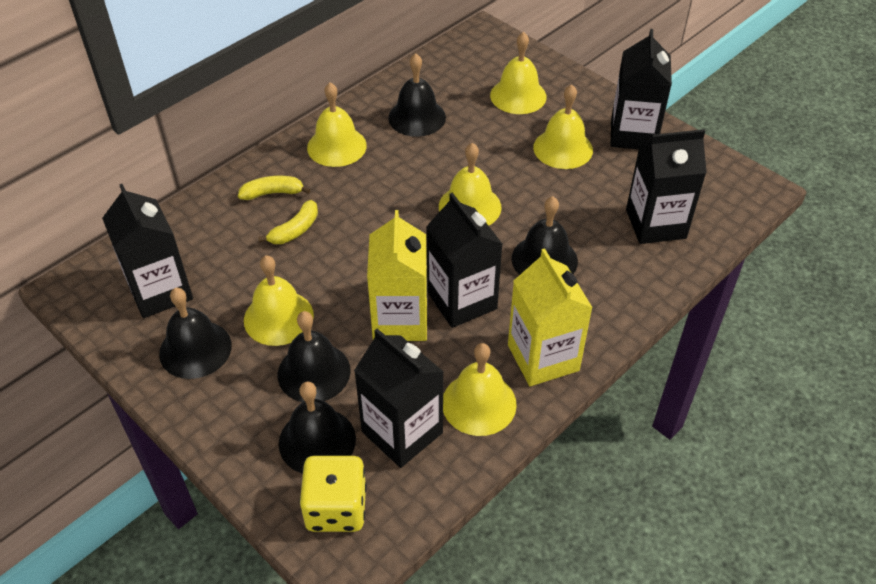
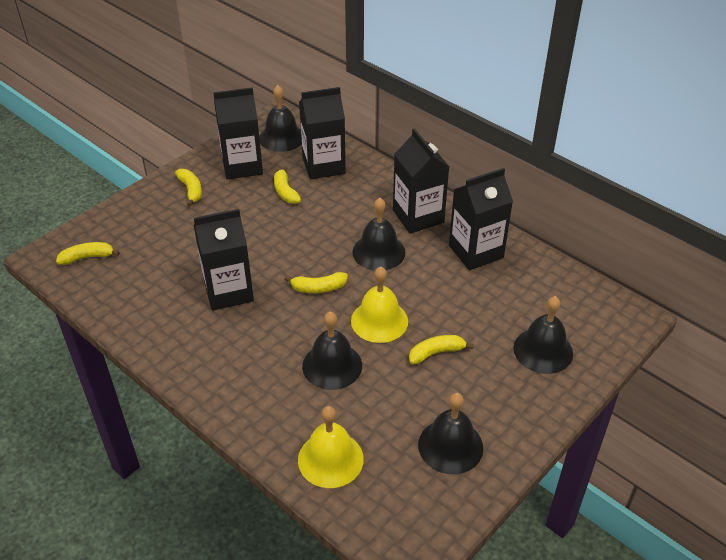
yellow banana: [238,176,311,200] [258,200,318,244] = 2 -> [56,242,120,265] [175,169,202,206] [274,166,301,204] [284,272,348,293] [409,335,474,364] = 5
yellow bell: [244,255,314,346] [307,82,367,167] [439,143,502,226] [443,343,517,436] [490,32,547,114] [533,84,593,169] = 6 -> [298,406,364,488] [351,266,408,343] = 2
yellow carton: [367,210,427,341] [508,248,593,386] = 2 -> none = 0
yellow dice: [300,456,367,532] = 1 -> none = 0

